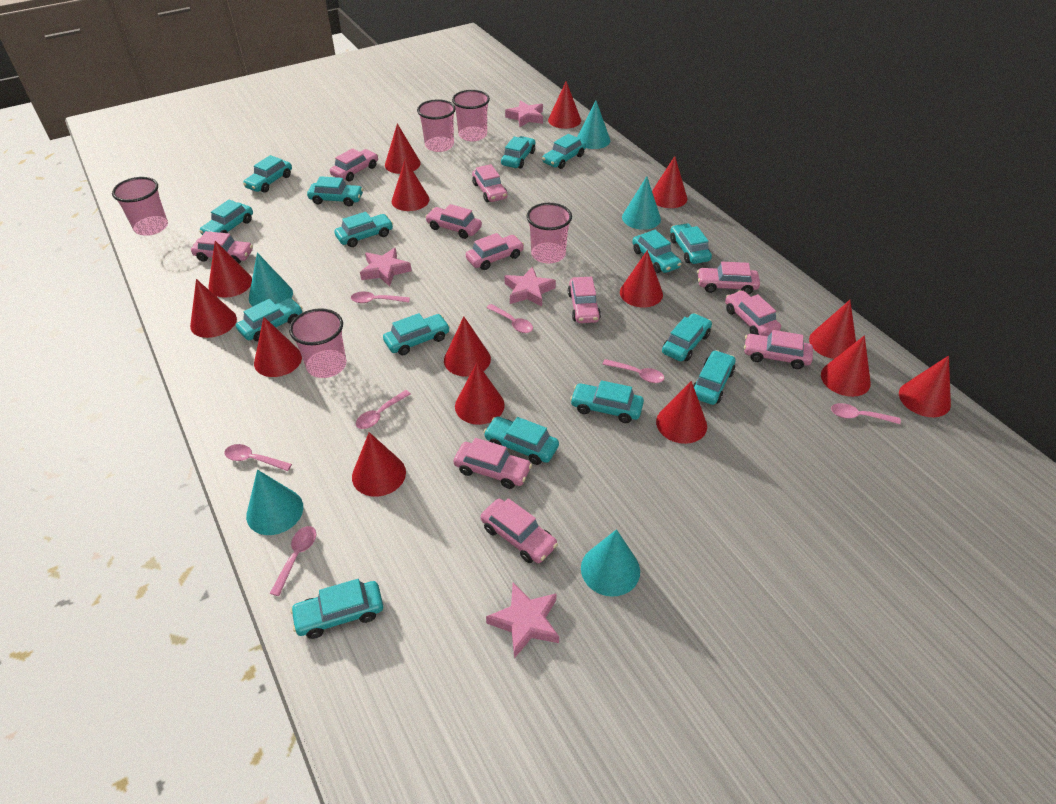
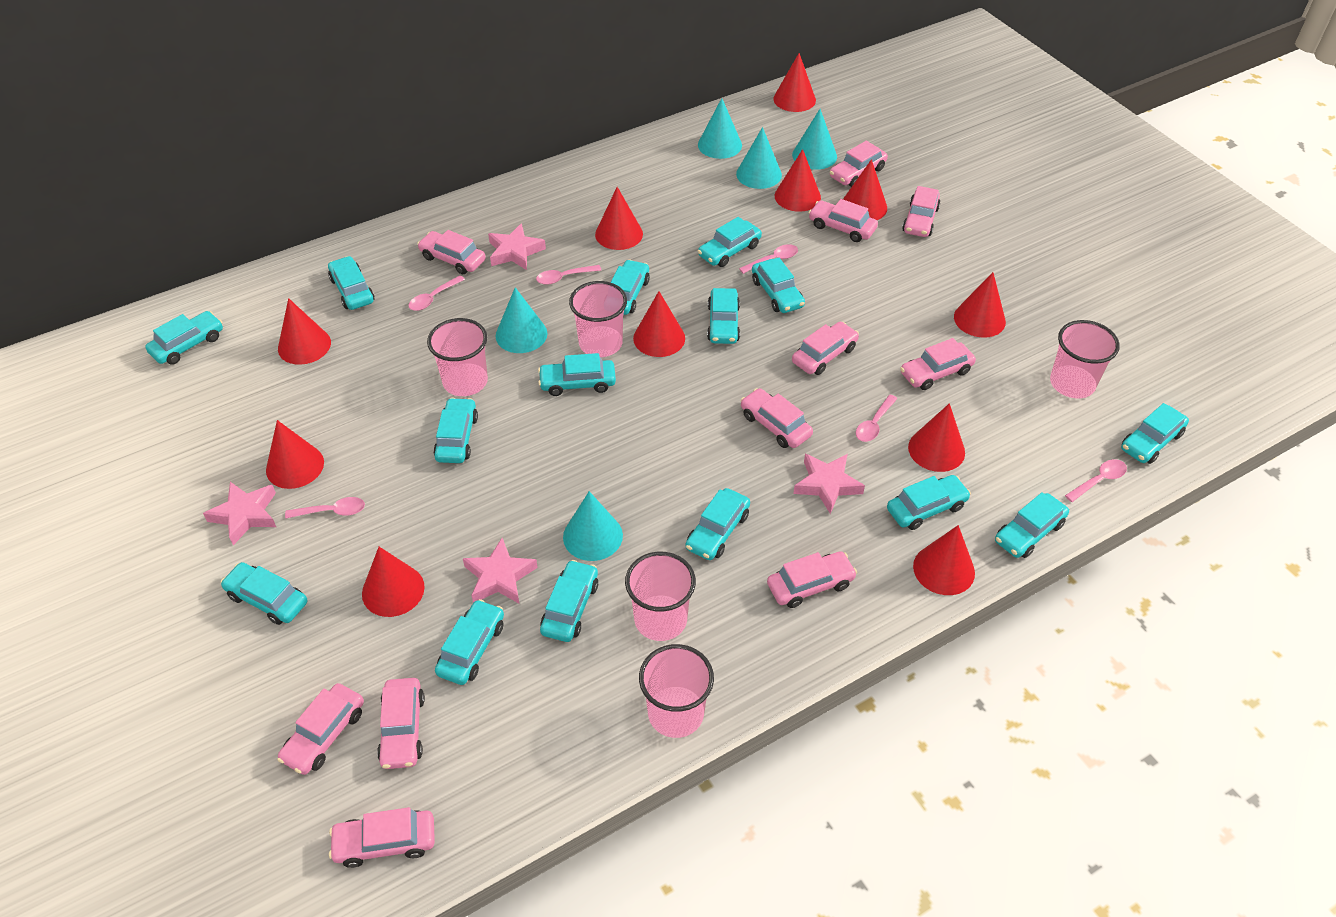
pink spoon: [224,444,292,471] [270,526,316,596] [351,291,410,303] [356,390,411,429] [486,304,533,333] [602,359,665,383] [831,403,901,424] = 7 -> [285,497,365,519] [409,275,465,311] [536,265,601,285] [739,244,798,274] [856,395,898,442] [1065,459,1127,502] = 6
red cone: [190,279,237,338] [208,241,252,298] [254,317,302,377] [352,432,406,497] [385,123,421,174] [392,159,429,211] [444,317,491,377] [455,363,505,425] [548,81,581,129] [620,250,663,308] [652,156,687,208] [656,381,707,444] [809,300,856,359] [821,335,871,397] [899,355,951,417] = 15 -> [266,420,324,489] [278,298,331,365] [362,547,425,617] [595,187,643,250] [633,291,685,357] [773,53,816,112] [775,149,821,212] [843,159,887,220] [908,403,965,472] [913,525,975,595] [954,272,1006,338] = 11

